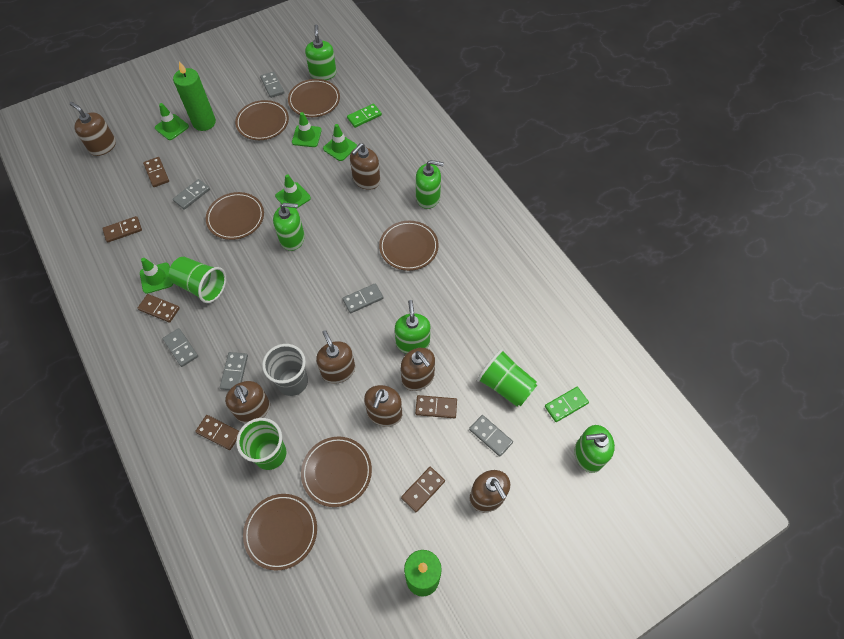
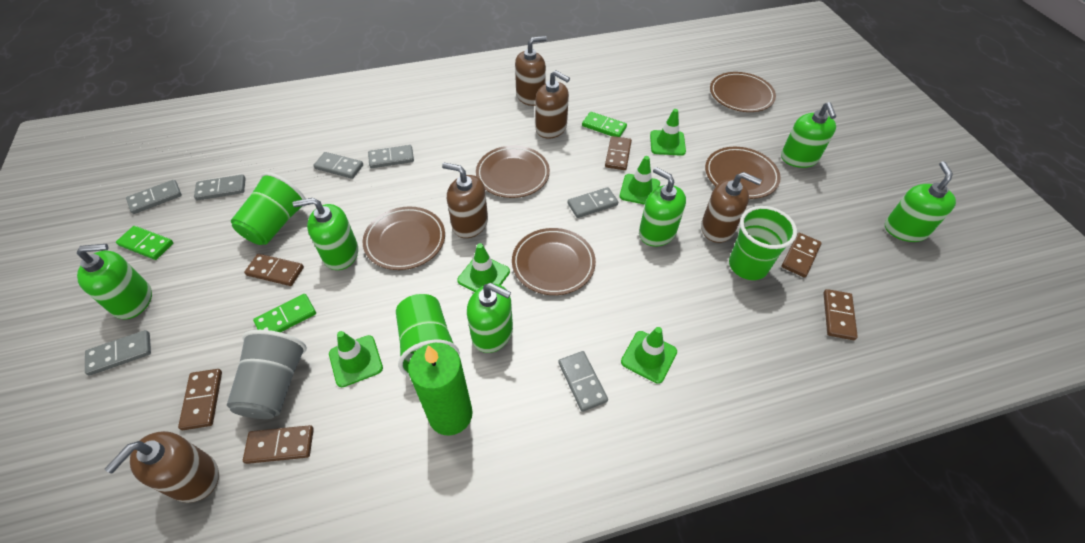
brown plate: [206,192,264,240] [235,100,289,140] [243,494,317,571] [288,79,340,117] [301,437,372,507] [379,221,439,271] = 6 -> [362,206,445,270] [476,145,550,198] [512,228,596,295] [705,147,781,199] [710,72,776,112] = 5
brown soap dispenser: [69,102,116,156] [225,381,270,423] [316,330,355,384] [350,143,380,190] [364,385,402,427] [401,348,435,391] [470,470,510,512] = 7 -> [105,431,219,503] [442,163,488,238] [515,36,547,106] [535,70,570,139] [701,172,762,243] = 5
green candle: [173,61,216,131] [404,550,442,597] = 2 -> [408,343,473,435] = 1
green domino: [347,104,382,128] [545,387,589,422] = 2 -> [116,226,173,260] [253,294,316,332] [582,112,627,137] = 3
green soap dispenser: [273,203,305,251] [305,25,336,80] [395,300,430,354] [416,160,444,209] [575,425,615,473] = 5 -> [77,244,152,320] [293,198,358,270] [467,283,513,353] [639,167,686,247] [781,102,836,168] [885,161,956,242] = 6
grey domino: [163,328,198,367] [173,179,210,210] [220,352,248,390] [260,71,284,98] [342,283,383,313] [469,415,513,457] = 6 -> [85,330,151,376] [126,180,182,214] [194,174,246,200] [313,152,363,179] [368,145,414,168] [559,351,608,412] [568,187,618,218] = 7

